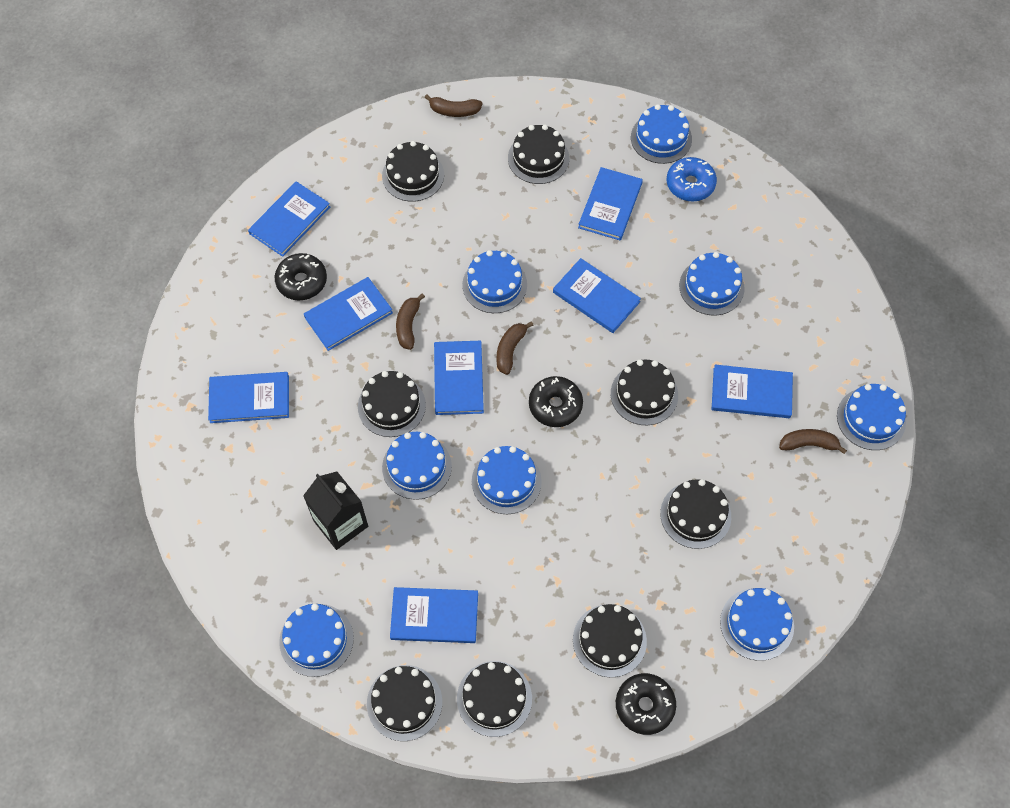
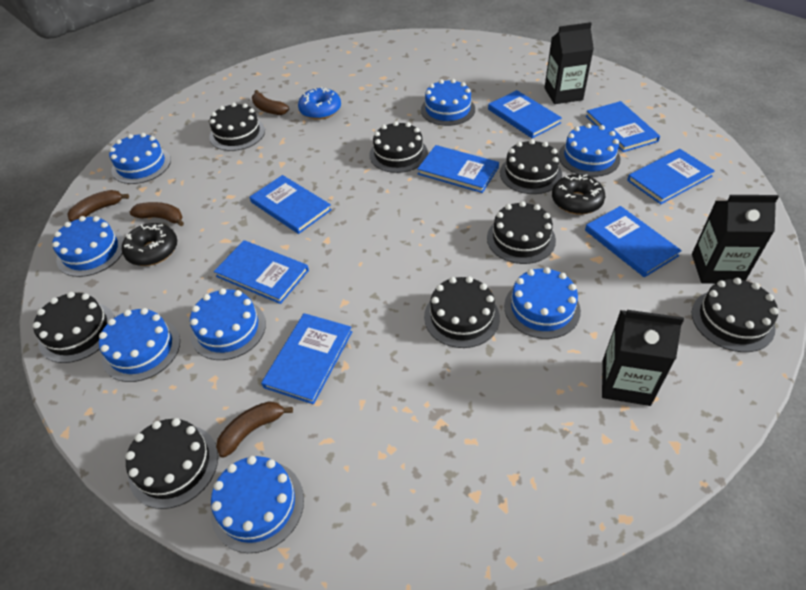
black carton: [303,472,368,550] = 1 -> [545,22,594,104] [602,310,684,406] [692,195,779,284] = 3
black donut: [275,253,327,301] [529,376,583,427] [616,673,676,735] = 3 -> [122,223,177,266] [552,174,605,215] = 2

